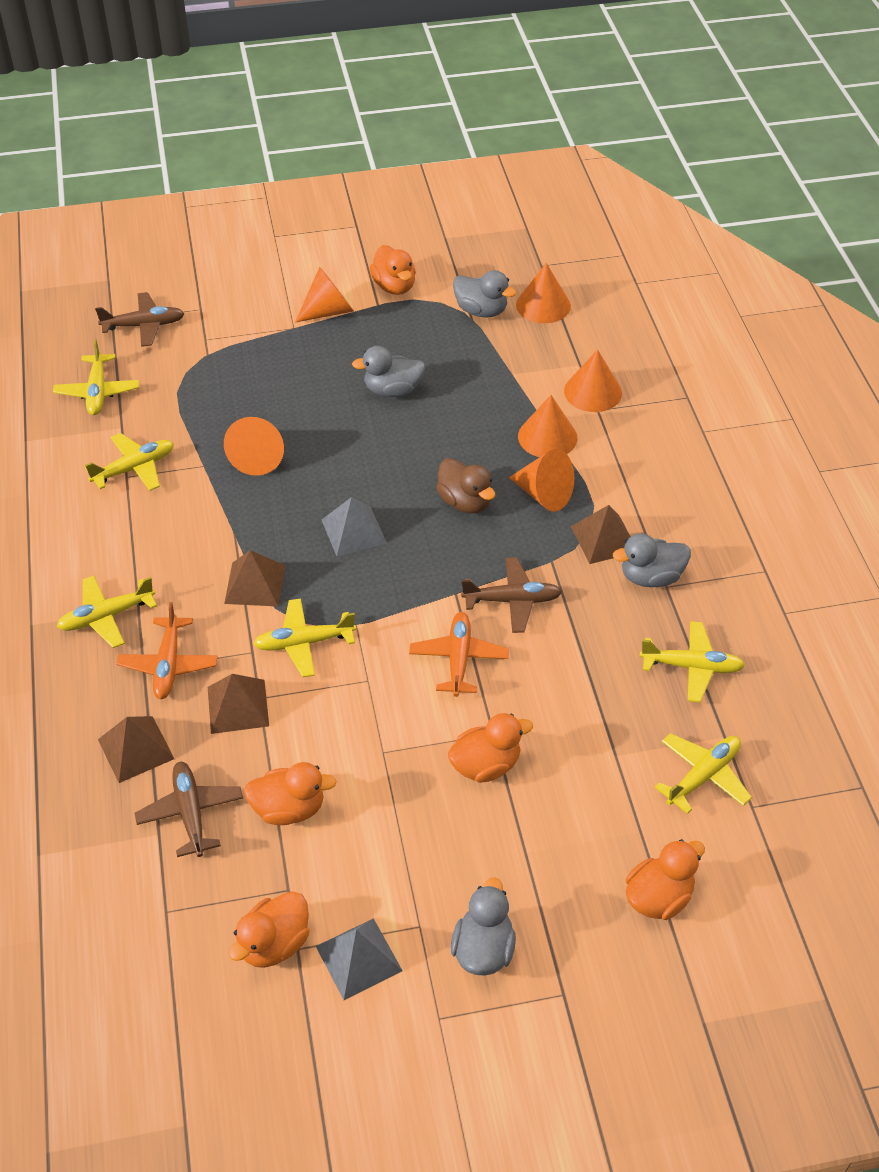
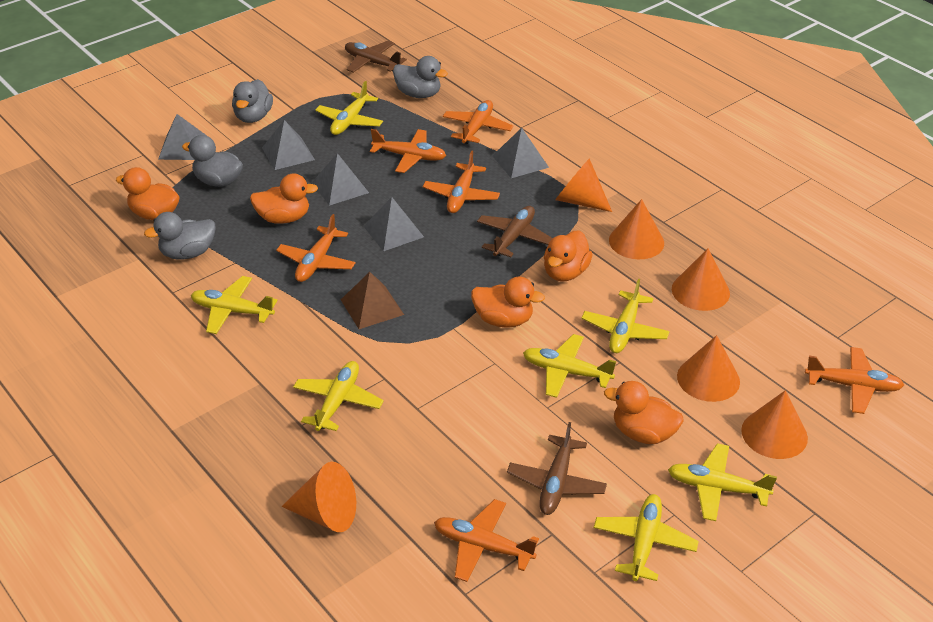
brown duck: [436,458,495,513] = 1 -> none = 0
brown pyramid: [98,716,174,783] [208,674,269,734] [224,550,285,606] [571,505,631,564] = 4 -> [341,272,404,329] = 1
grey pyramid: [316,918,403,1000] [322,497,387,557] = 2 -> [158,114,207,160] [262,120,315,170] [312,153,369,206] [363,197,424,251] [492,128,549,178] = 5
orange plane: [116,602,218,699] [409,612,509,697] = 2 -> [276,214,356,282] [370,129,446,173] [423,150,500,213] [434,499,539,582] [443,100,513,144] [805,347,904,414] = 6
yellow plane: [53,339,139,415] [57,575,157,648] [85,433,174,491] [253,598,356,677] [640,621,745,702] [655,733,752,814] = 6 -> [191,276,278,334] [293,361,384,431] [315,81,383,135] [523,334,616,398] [581,279,670,353] [594,494,699,581] [668,443,777,521] = 7

